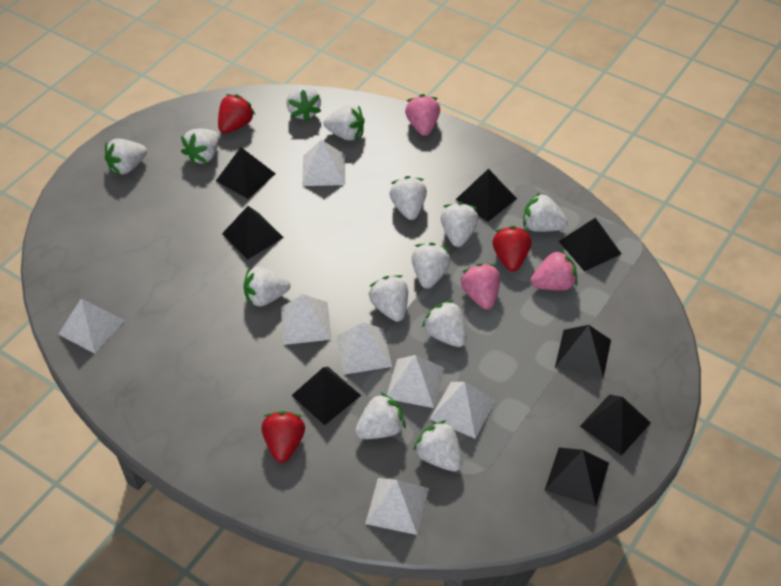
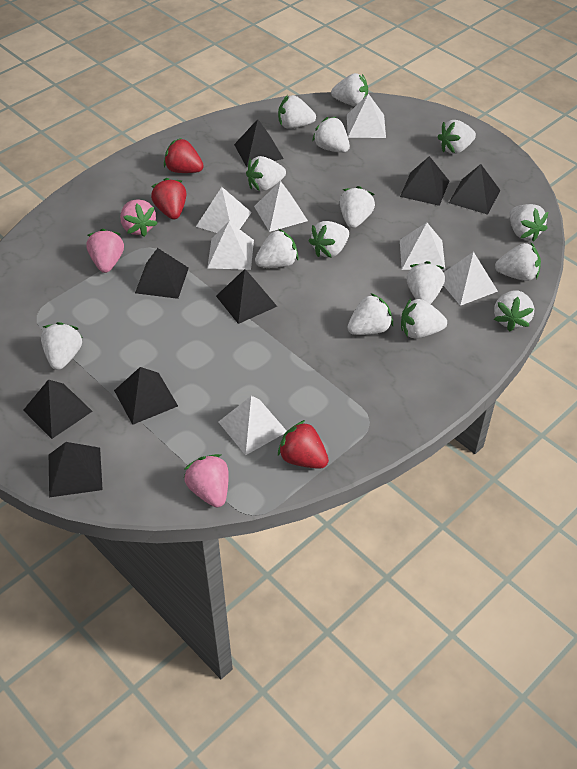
white strawberry: [105,138,147,175] [181,129,219,165] [244,267,290,307] [286,85,321,122] [324,105,365,141] [355,392,406,439] [368,275,408,322] [390,176,427,220] [412,243,451,289] [414,420,462,471] [422,300,467,347] [441,202,479,247] [523,192,568,232] = 13 -> [41,322,83,370] [246,156,286,192] [255,229,299,268] [278,95,316,129] [309,221,349,258] [312,117,350,153] [331,73,368,106] [339,186,375,228] [347,293,393,335] [401,298,447,339] [406,261,445,304] [438,120,476,154] [494,290,534,332] [495,243,541,281] [510,204,548,242] = 15

